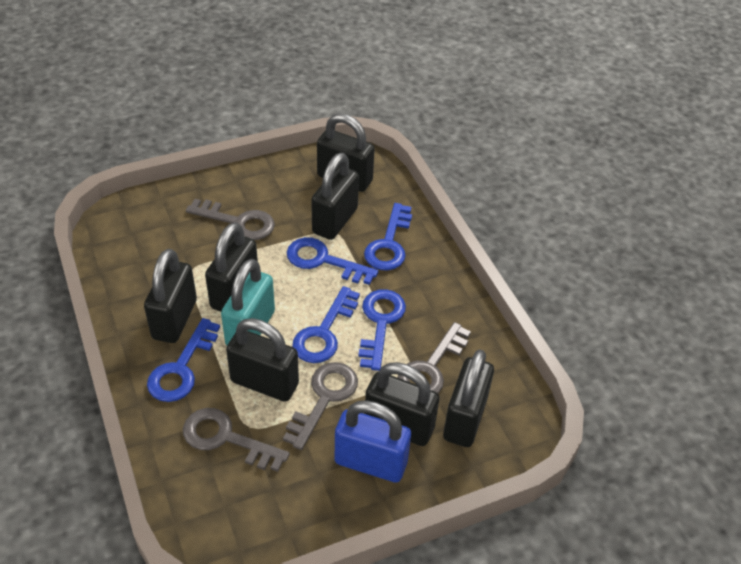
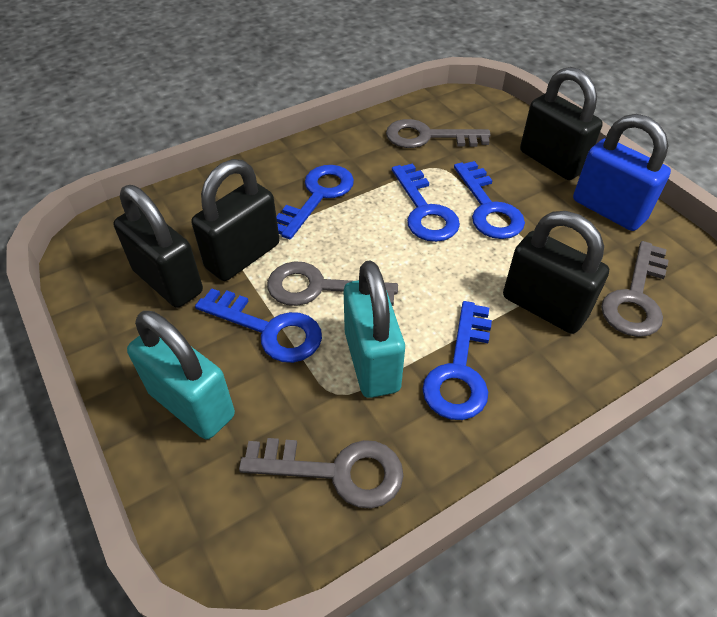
black padlock: [144,249,197,343] [205,222,258,312] [226,318,299,402] [311,153,359,240] [317,113,375,192] [365,362,440,446] [443,349,494,447] = 7 -> [114,185,203,308] [192,159,279,281] [503,211,609,334] [520,67,603,180] = 4
turquoise padlock: [221,259,275,345] = 1 -> [127,311,235,439] [344,261,405,398] = 2

